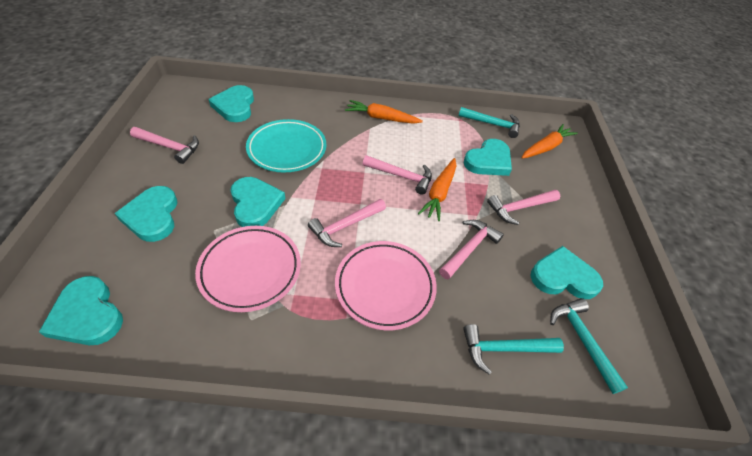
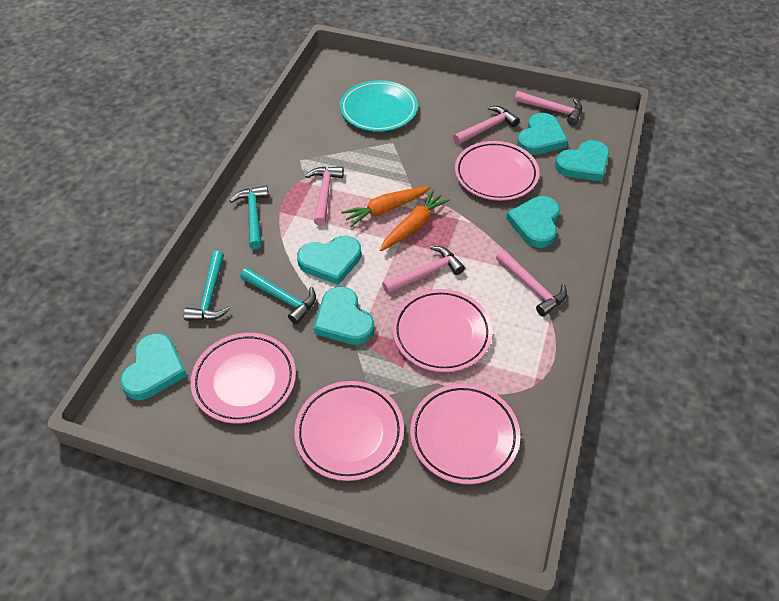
orange carrot: [345,100,423,124] [418,158,456,221] [522,124,578,159] = 3 -> [341,186,430,227] [380,190,450,251] = 2
pink plate: [195,226,301,312] [335,241,437,330] = 2 -> [191,333,296,424] [294,381,404,481] [392,289,492,372] [410,384,520,484] [455,141,539,201] = 5

